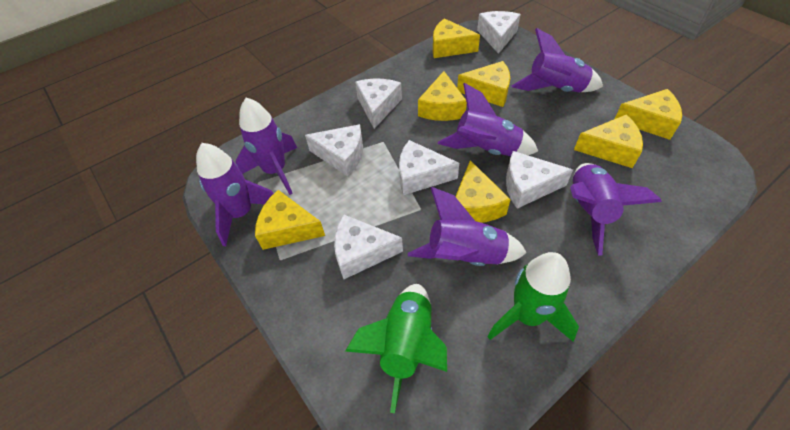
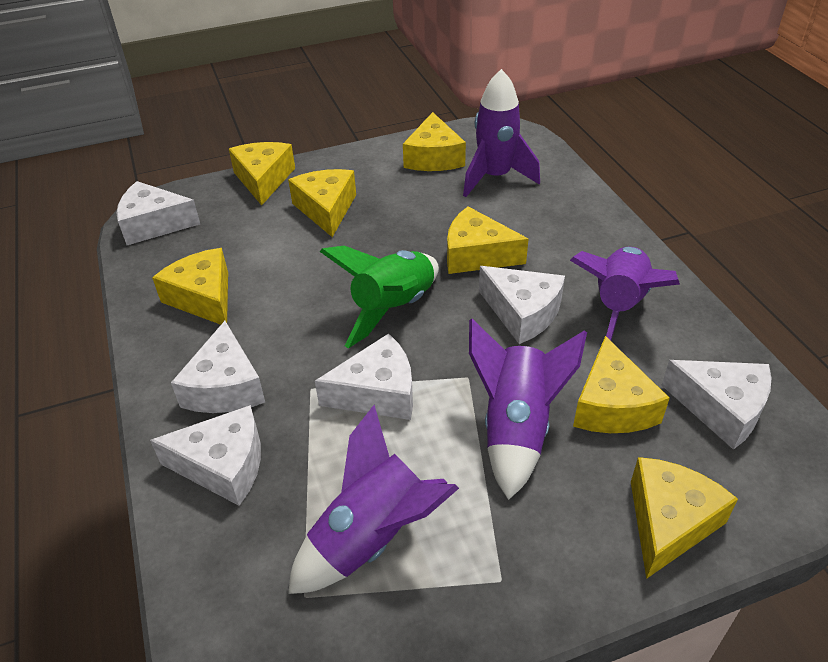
green rocket: [345,284,447,414] [487,252,579,342] = 2 -> [320,246,439,348] = 1
purple rocket: [196,143,274,246] [236,97,297,195] [408,187,527,266] [438,83,538,156] [512,28,603,92] [570,163,662,256] = 6 -> [288,405,459,594] [463,69,540,197] [469,319,587,500] [570,247,680,341] = 4

